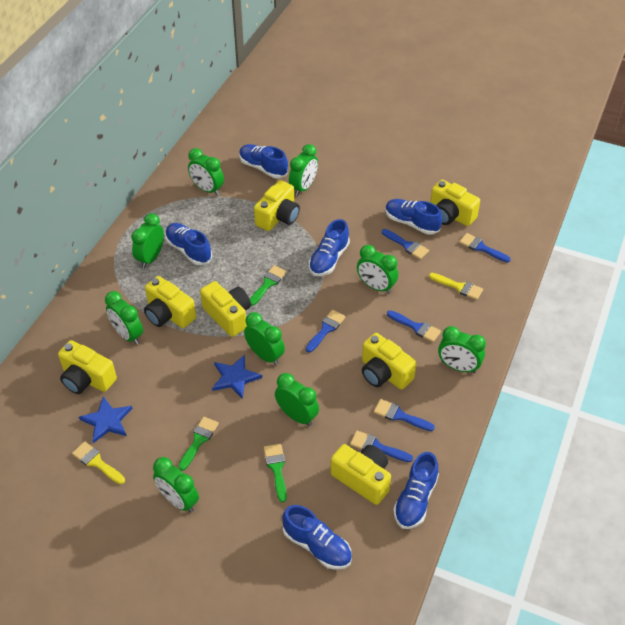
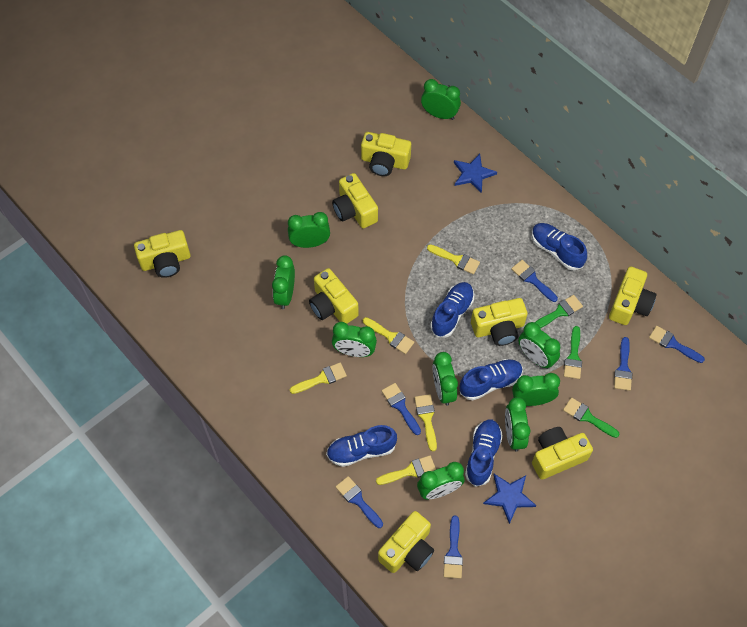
blue shoe: [165,223,212,265] [239,144,288,178] [282,505,352,570] [309,219,350,276] [385,199,442,235] [393,452,439,529] = 6 -> [326,425,397,467] [430,282,474,338] [460,359,523,400] [465,419,503,487] [532,223,587,270] = 5
yellow brush: [72,441,125,484] [429,273,483,300] = 2 -> [290,363,347,394] [363,317,414,354] [376,455,436,485] [414,394,437,451] [427,244,480,274] = 5
yellow camera: [58,340,117,394] [144,276,196,328] [200,281,251,337] [254,180,300,231] [330,444,391,505] [362,333,416,390] [430,180,480,226] = 7 -> [134,230,190,278] [309,268,359,324] [332,173,378,228] [361,132,411,176] [378,511,434,573] [471,298,528,346] [532,427,593,480] [609,267,656,325] = 8

